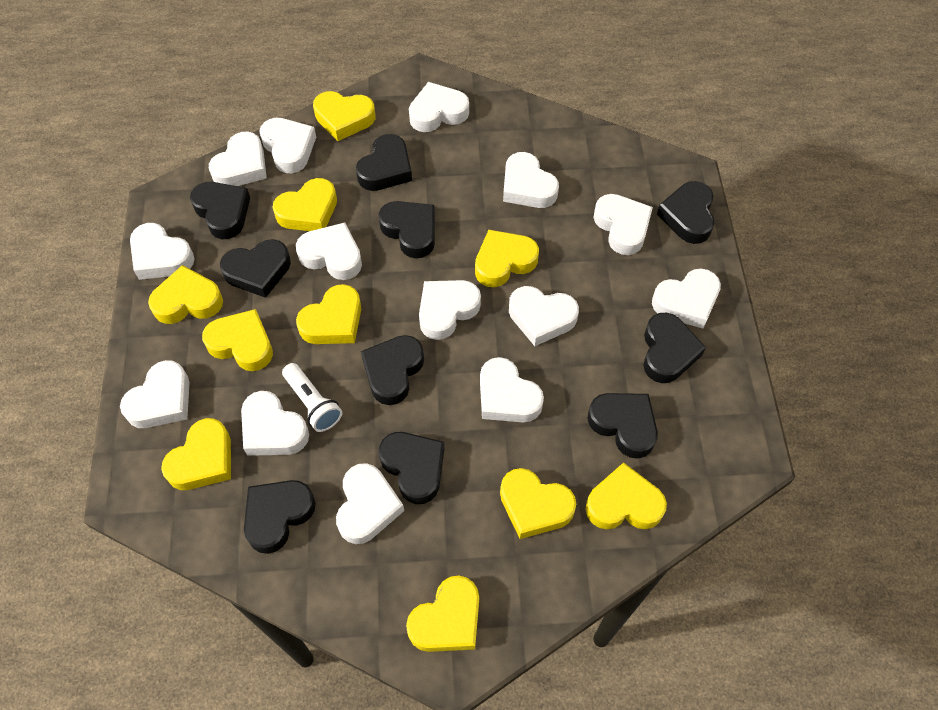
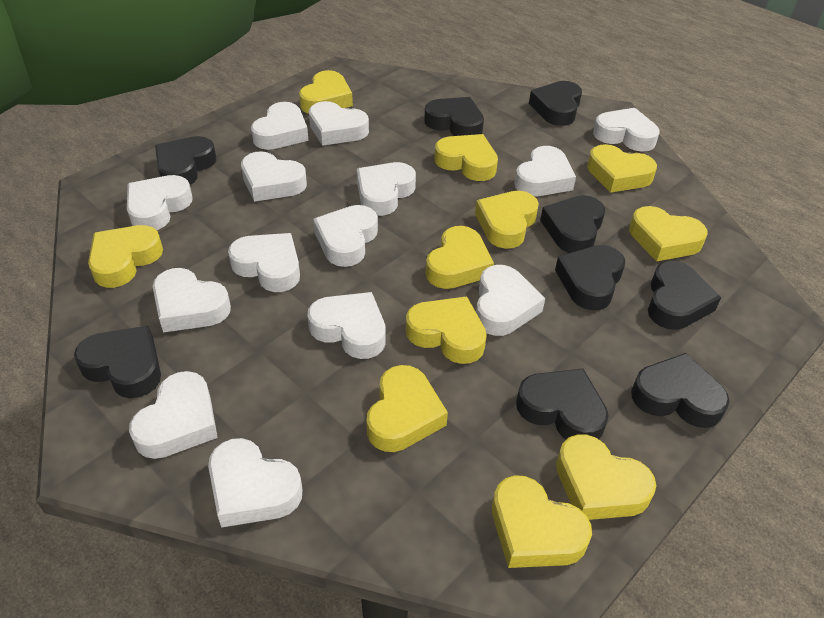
black heart: [190,182,250,239] [220,239,291,298] [244,480,316,554] [356,134,412,191] [361,335,424,405] [379,201,435,258] [379,432,445,504] [587,393,658,459] [643,312,706,383] [657,181,715,244] = 10 -> [74,326,161,398] [155,136,216,185] [424,97,484,136] [516,369,609,439] [529,81,582,126] [540,195,605,253] [555,245,625,310] [631,353,730,428] [648,261,721,330] = 9
white flashlight: [282,363,342,432] = 1 -> none = 0
yellow heart: [148,265,223,324] [161,418,231,490] [202,309,273,371] [273,178,337,231] [296,284,361,344] [313,91,375,141] [406,575,479,652] [475,230,539,287] [500,468,576,539] [585,462,667,529] = 10 -> [88,225,163,288] [299,70,353,114] [366,365,448,452] [406,296,487,364] [426,226,494,289] [434,134,498,181] [475,191,539,249] [492,475,592,568] [556,434,656,520] [587,144,657,193] [629,206,707,262] = 11

